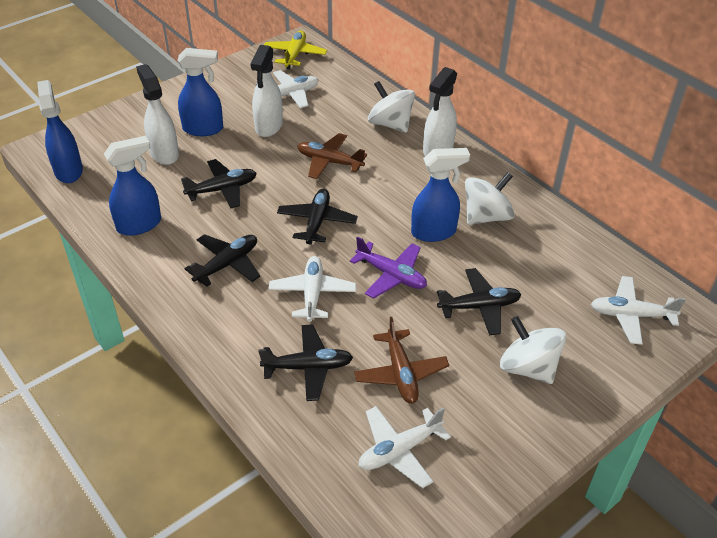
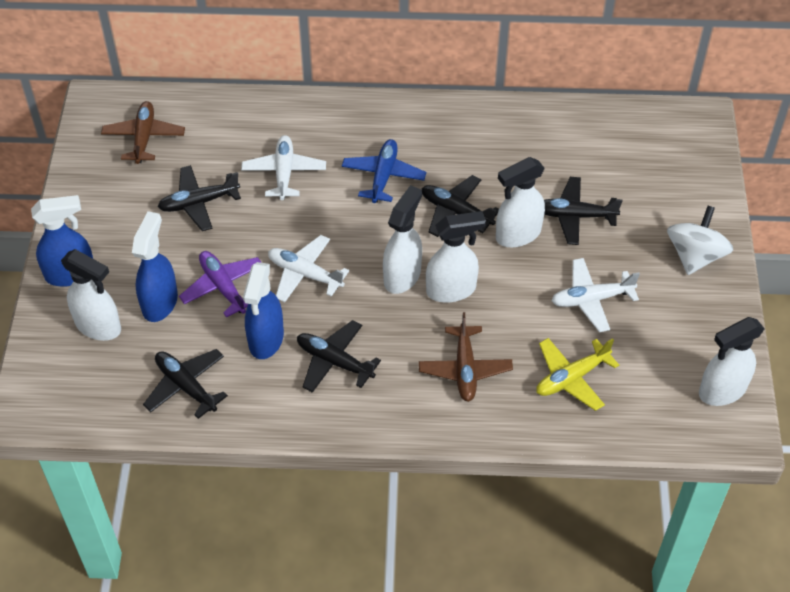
blue plane: none = 0 -> [342,139,426,203] = 1
blue spray bottle: [37,80,83,183] [104,136,161,236] [178,48,223,136] [411,148,470,242] = 4 -> [31,195,93,287] [132,211,178,322] [243,262,284,359] = 3
white plane: [254,70,318,108] [269,256,356,322] [358,406,451,489] [591,276,686,345] = 4 -> [241,135,326,200] [268,235,349,302] [552,258,640,332] = 3
white spinning top: [368,81,415,133] [465,172,515,225] [500,316,566,384] = 3 -> [667,206,733,275] = 1
white spray bottle: [136,64,179,165] [250,45,283,137] [423,67,457,156] = 3 -> [61,249,121,341] [383,185,422,294] [426,211,486,303] [496,157,545,248] [699,317,765,406] = 5

